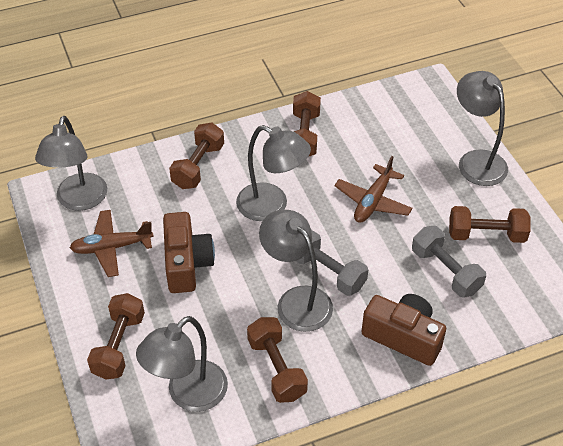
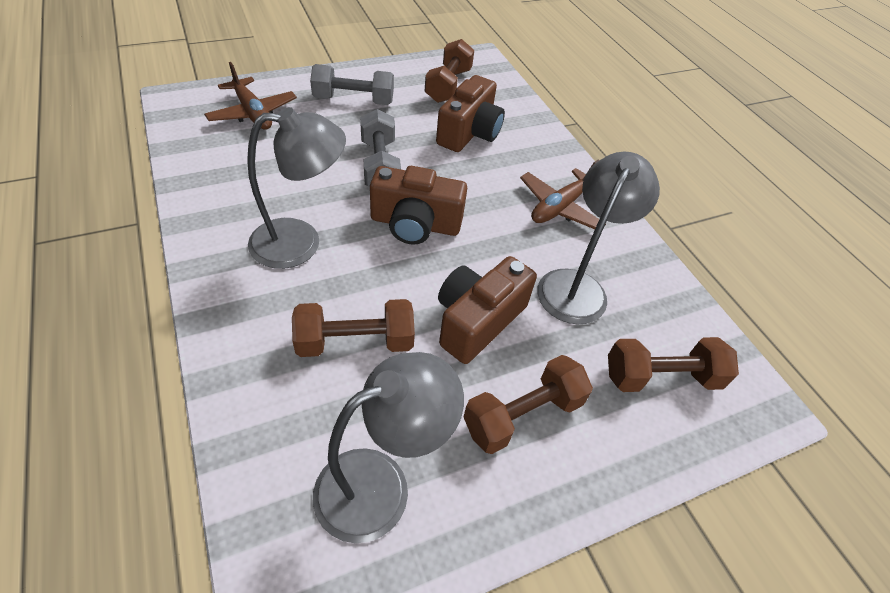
brown camera: [163,212,215,293] [361,294,446,366] = 2 -> [370,166,467,245] [436,75,505,152] [438,256,537,364] = 3
brown dumbbell: [87,293,145,380] [169,123,224,189] [247,317,308,403] [293,91,321,157] [449,206,531,243] = 5 -> [292,299,415,357] [424,39,474,103] [464,355,593,454] [608,337,739,392] = 4
grey lamp: [35,116,107,211] [136,316,228,412] [236,125,311,221] [259,210,333,332] [457,71,508,186] = 5 -> [247,107,346,269] [313,352,464,543] [537,152,660,324] = 3

